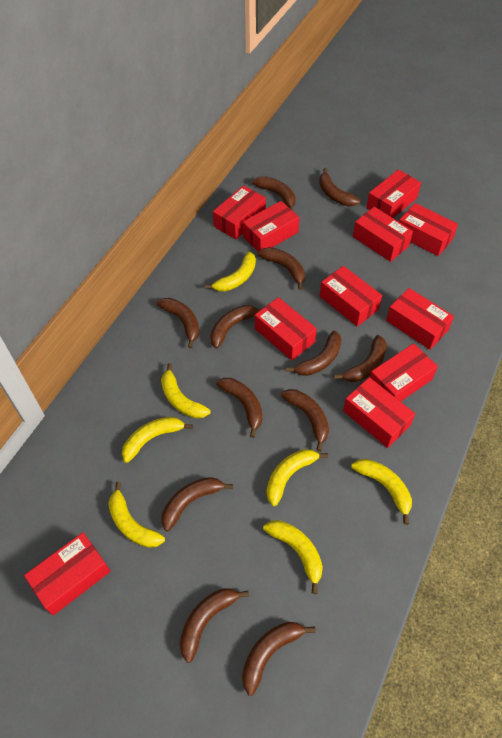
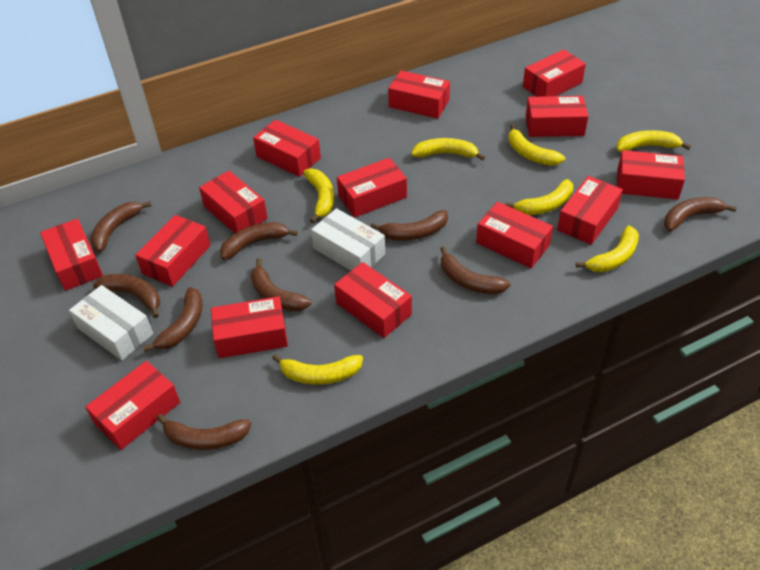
brown banana: [157,298,200,348] [161,477,233,531] [179,588,249,663] [210,305,261,349] [216,378,263,438] [242,622,315,696] [252,176,296,211] [258,247,305,290] [281,389,329,452] [285,330,341,376] [319,168,360,206] [334,335,387,382] = 12 -> [90,201,151,252] [93,274,160,318] [143,287,202,352] [157,414,251,450] [220,222,298,260] [251,258,311,312] [370,210,448,241] [440,246,510,294] [664,197,737,232] = 9
red box: [24,532,110,615] [213,185,266,239] [243,201,299,251] [255,297,317,361] [320,266,382,326] [343,377,415,448] [353,207,413,262] [366,169,421,218] [370,343,438,402] [386,288,454,350] [399,203,458,256] = 11 -> [40,219,103,291] [85,361,180,450] [135,215,211,287] [199,171,268,233] [211,296,288,358] [253,120,321,177] [334,262,412,338] [337,158,407,218] [388,70,450,119] [476,202,553,268] [523,49,586,97] [526,96,589,137] [557,176,623,245] [617,150,685,199] = 14
white box: none = 0 -> [69,285,153,360] [311,208,385,271] = 2

